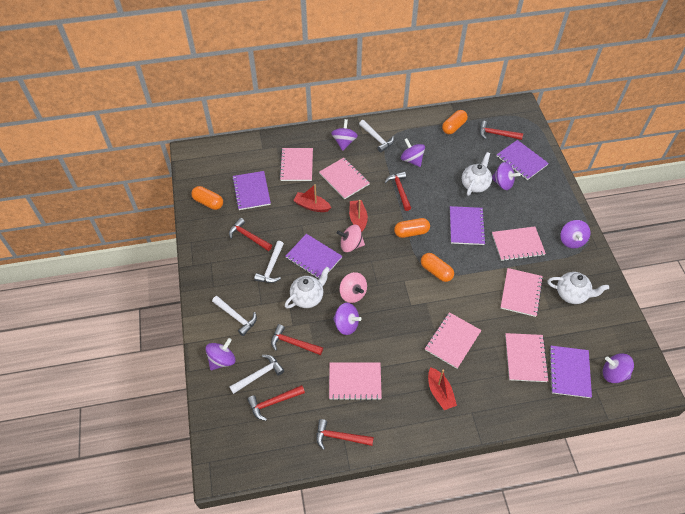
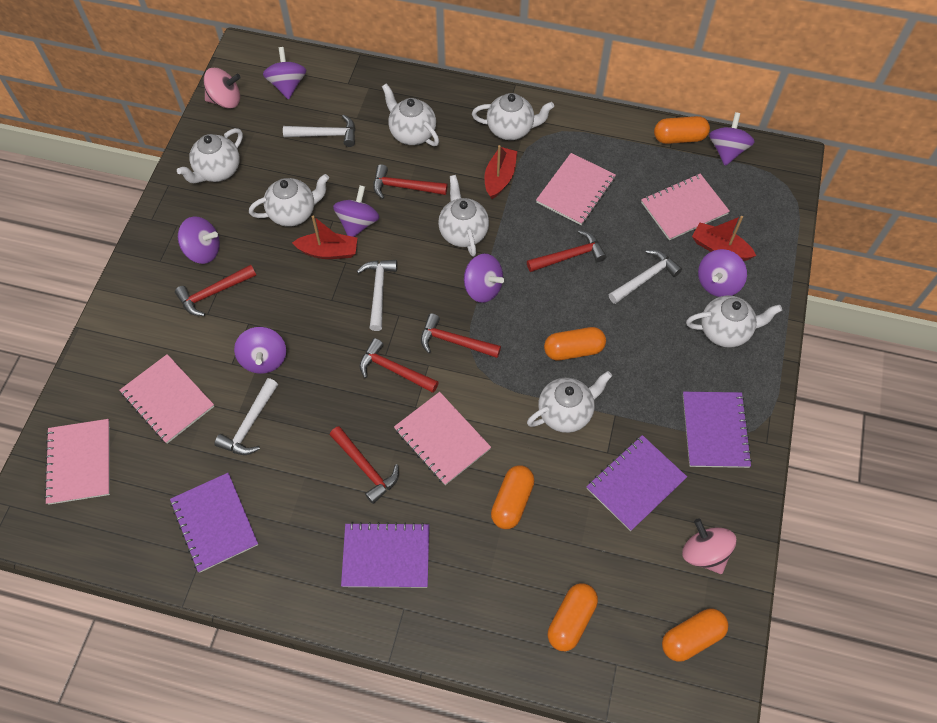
orange capsule: [191,186,223,210] [394,218,430,238] [421,253,454,282] [442,110,468,134] = 4 -> [491,465,535,529] [544,327,606,360] [548,583,598,651] [654,116,710,144] [662,608,728,662] = 5
pink notebook: [279,148,313,181] [319,158,370,199] [329,362,382,400] [425,312,482,369] [492,226,546,261] [501,268,543,317] [505,333,549,382] = 7 -> [44,419,110,505] [119,354,214,444] [394,392,491,485] [536,153,616,225] [641,174,730,240] = 5
purple notebook: [232,171,271,210] [285,234,342,279] [450,206,486,245] [497,140,549,180] [549,346,592,398] = 5 -> [170,473,258,573] [341,522,429,588] [586,435,687,531] [683,392,752,468] = 4
white teapot: [285,267,330,308] [462,152,492,196] [548,272,609,304] = 3 -> [177,128,243,183] [249,174,329,227] [382,83,439,146] [438,175,489,257] [472,93,554,140] [527,371,612,433] [686,295,782,348] = 7

